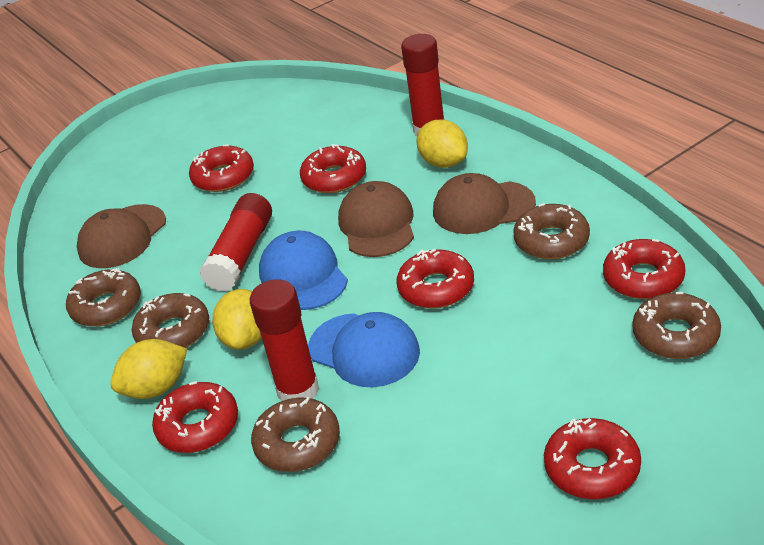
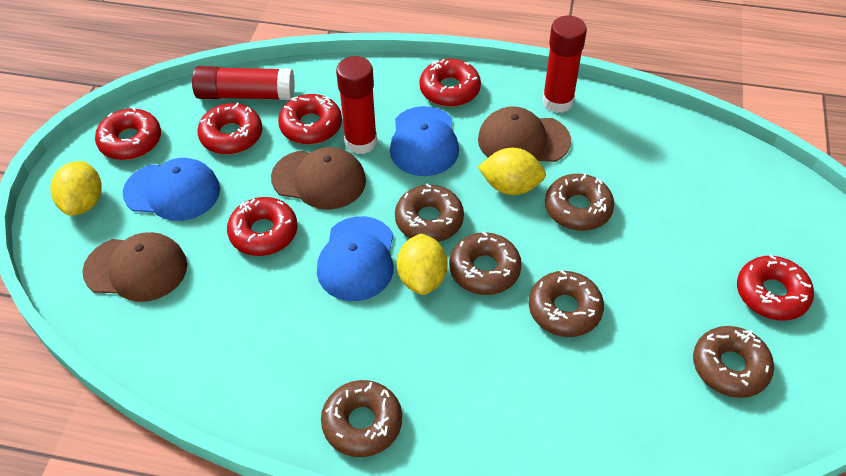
blue cap: [259,231,348,310] [308,312,420,387] = 2 -> [123,158,220,221] [317,216,393,301] [390,106,459,176] = 3
brown donut: [66,268,141,326] [132,293,209,348] [251,397,340,472] [513,203,590,259] [633,292,721,359] = 5 -> [321,380,402,457] [395,184,464,242] [449,231,522,295] [529,270,604,337] [545,173,614,231] [693,326,774,398] = 6

